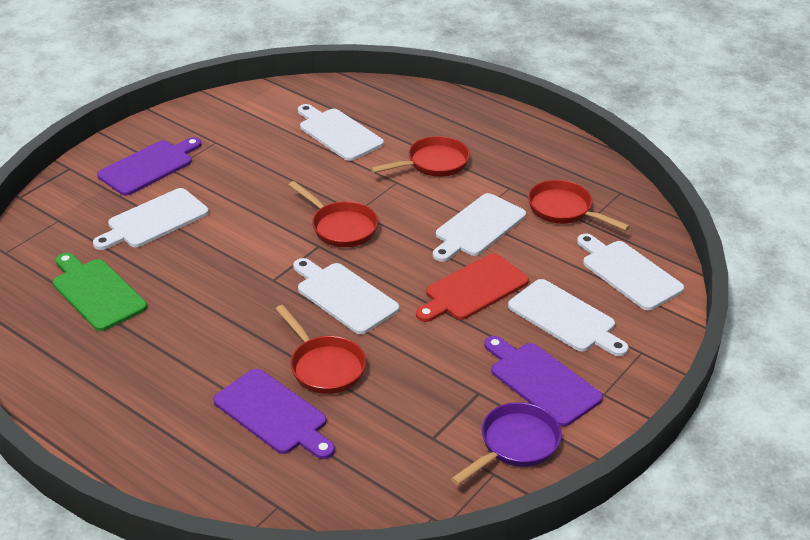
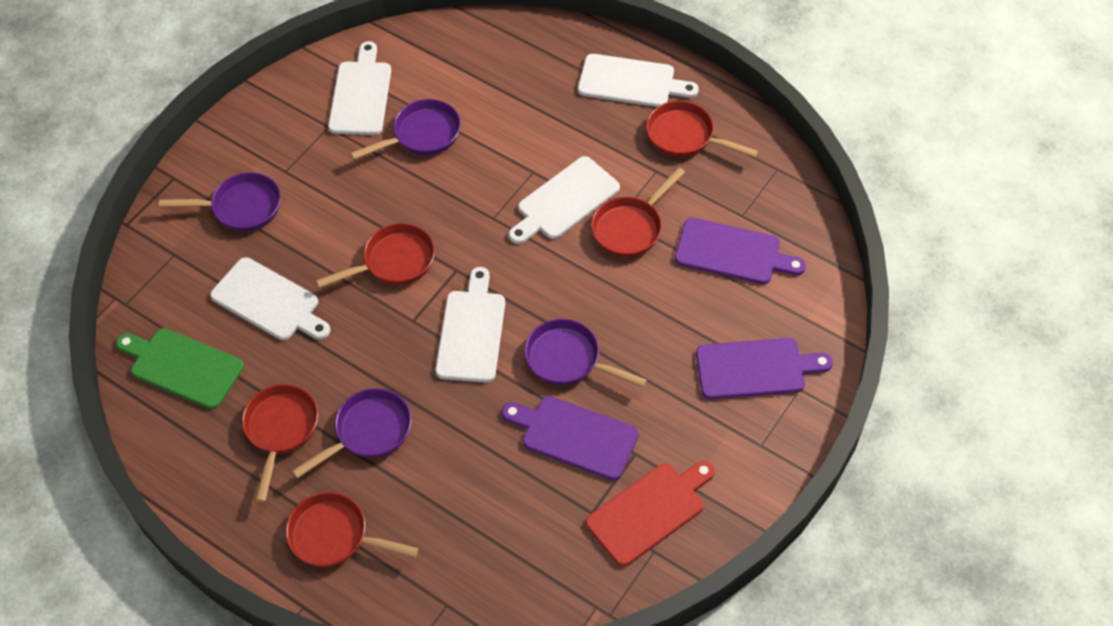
purple pan: [451,402,562,485] = 1 -> [159,172,281,232] [292,388,411,478] [350,99,461,160] [525,319,647,387] = 4
red pan: [276,305,366,394] [289,181,378,247] [370,136,470,177] [528,180,630,231] = 4 -> [242,384,318,502] [286,492,419,567] [316,223,435,288] [591,167,685,257] [646,101,758,158] = 5
white cutting board: [93,188,209,250] [293,258,399,334] [298,104,384,161] [433,193,526,262] [508,279,628,356] [577,234,684,310] = 6 -> [210,257,330,340] [328,41,391,135] [435,267,505,382] [509,156,620,244] [578,54,699,107] = 5

